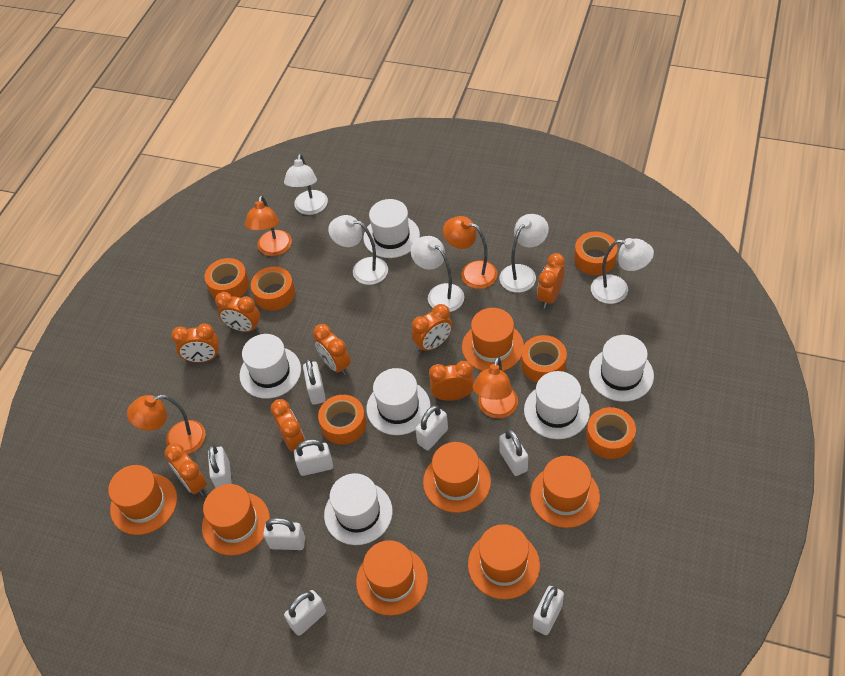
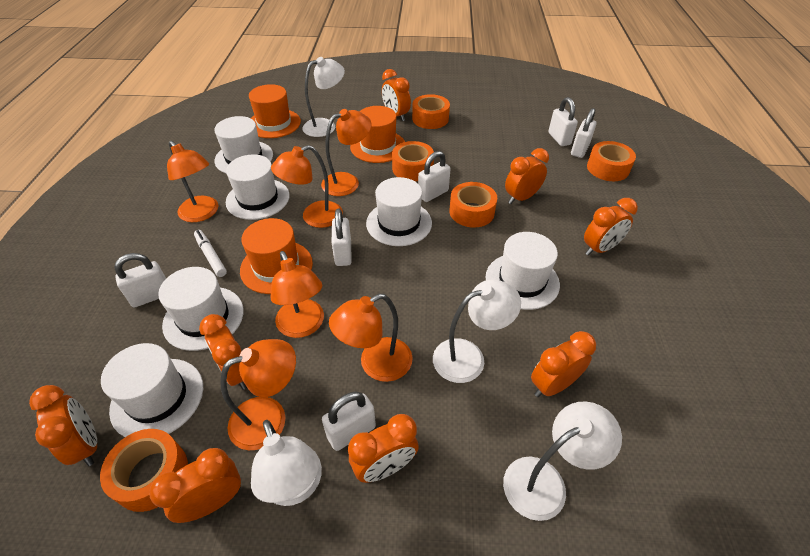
orange hat: [108,465,177,535] [202,484,270,556] [356,540,428,616] [423,442,491,513] [462,308,524,371] [468,524,540,600] [530,456,600,528] = 7 -> [240,218,313,294] [249,84,301,138] [350,106,405,163] = 3
orange lamp: [127,395,206,454] [245,195,292,256] [443,216,498,289] [473,357,518,419] = 4 -> [167,141,218,222] [220,339,296,450] [270,251,324,338] [271,145,343,228] [321,109,372,196] [329,294,413,382] = 6
orange tape: [204,258,249,298] [251,267,295,311] [318,395,366,445] [521,335,567,382] [574,231,617,275] [586,407,636,459] = 6 -> [100,429,188,512] [392,141,434,181] [412,94,450,129] [449,182,497,228] [587,141,636,181] = 5
white lamp: [284,154,328,215] [328,215,388,285] [411,236,464,312] [500,214,549,293] [591,238,654,304] = 5 -> [251,420,322,506] [302,57,345,137] [433,279,521,383] [503,401,622,521] = 4
white marker: none = 0 -> [194,230,227,277] = 1
white padlock: [208,444,232,488] [263,518,305,550] [284,590,326,636] [294,439,333,476] [303,358,326,405] [415,405,448,450] [499,429,528,476] [533,586,564,635] = 8 -> [114,253,166,307] [322,391,376,451] [332,208,352,266] [418,151,451,202] [548,97,578,146] [571,108,596,158] = 6

